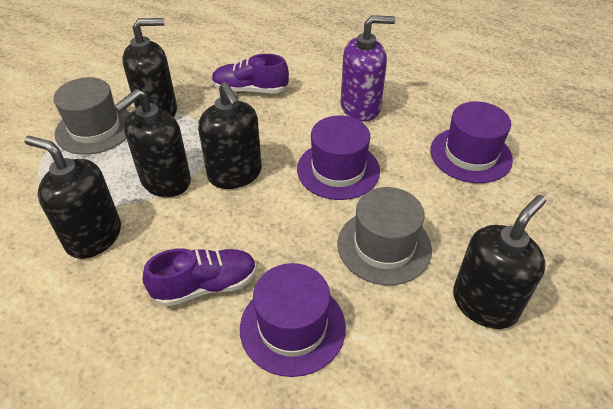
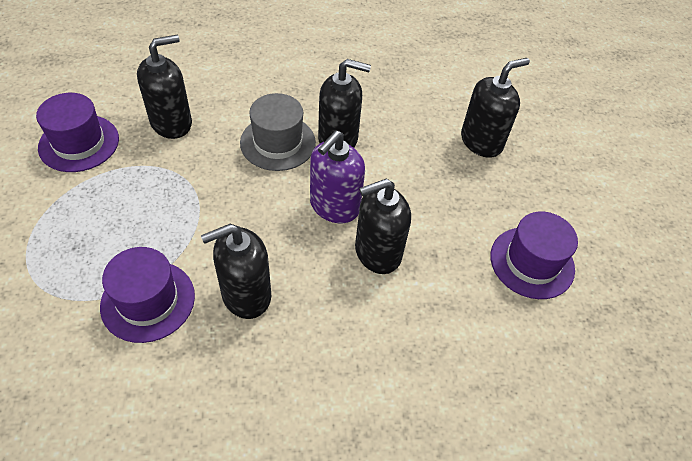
grey hat: [53,77,130,155] [337,187,432,285] = 2 -> [240,93,316,171] = 1
purple shoe: [143,248,257,307] [212,54,289,93] = 2 -> none = 0

